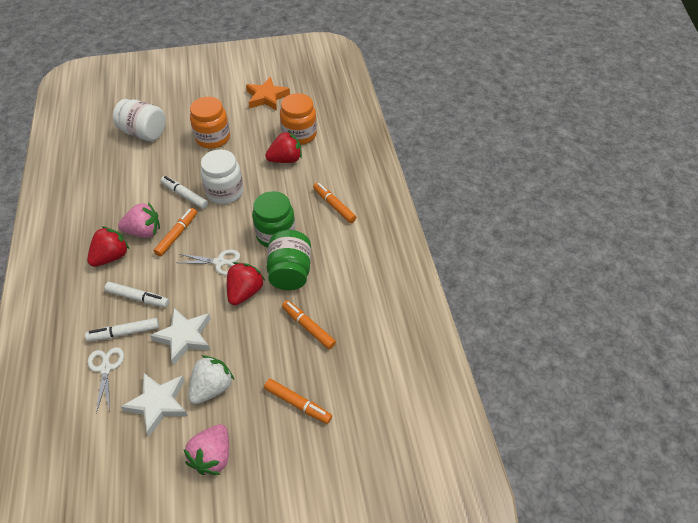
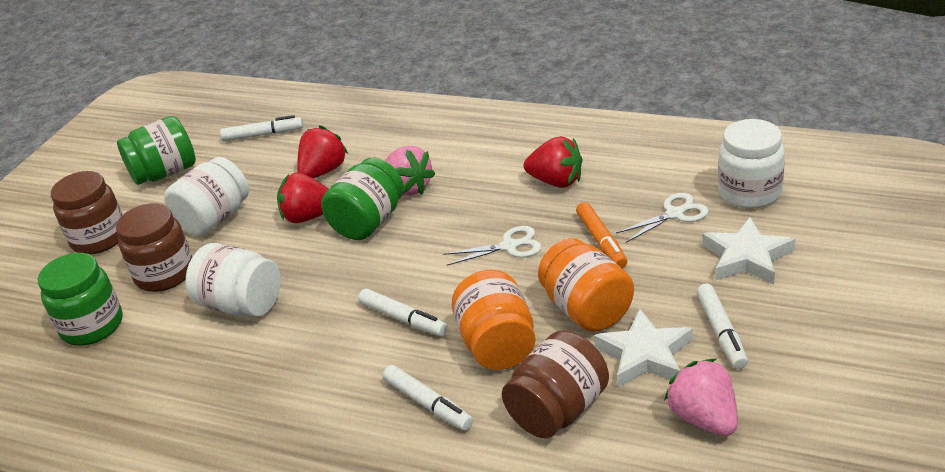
brown jar: none = 0 -> [51,171,123,255] [116,203,192,292] [502,331,609,438] = 3
green jar: [252,191,296,248] [267,230,311,290] = 2 -> [38,253,123,346] [117,116,196,185] [321,158,404,240] = 3
orange marker: [153,208,197,257] [264,379,332,424] [282,300,336,349] [313,182,356,223] = 4 -> [576,202,627,268] = 1
orange star: [246,77,290,110] = 1 -> none = 0
white jar: [113,99,166,141] [201,149,243,204] = 2 -> [164,157,249,236] [186,243,281,317] [718,119,785,209] = 3
white marker: [85,318,159,341] [104,282,169,307] [161,176,208,209] = 3 -> [220,115,303,141] [358,289,448,336] [383,365,473,431] [697,283,748,369] = 4
white strawberry: [188,355,234,404] = 1 -> none = 0

